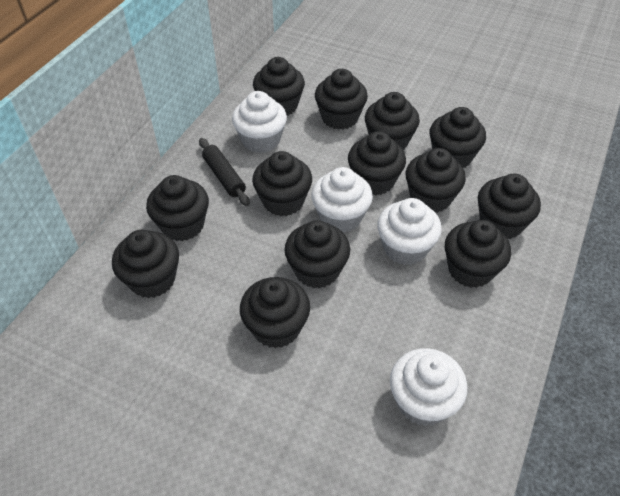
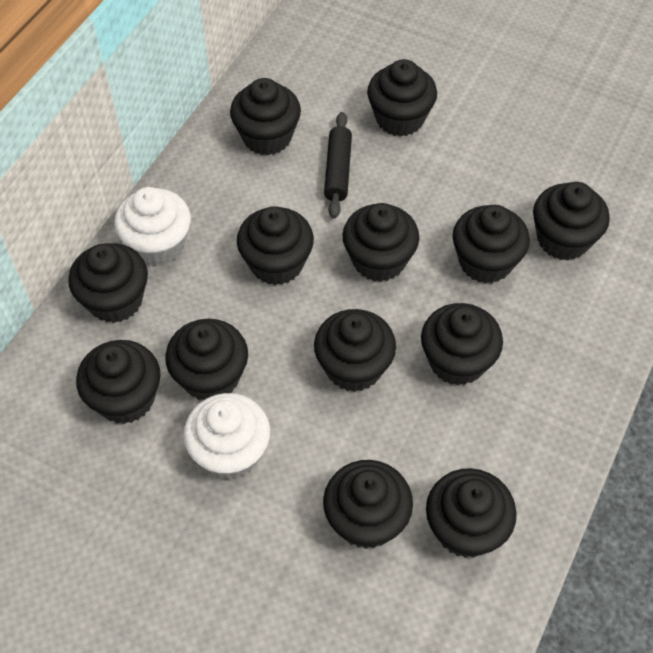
white cupcake: [232,91,287,153] [311,167,373,233] [377,198,442,265] [390,348,467,426] = 4 -> [114,187,191,266] [184,393,270,479] = 2

